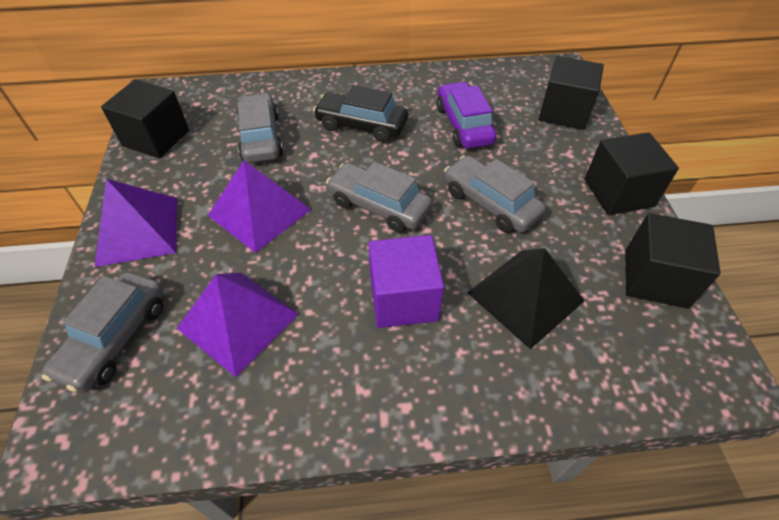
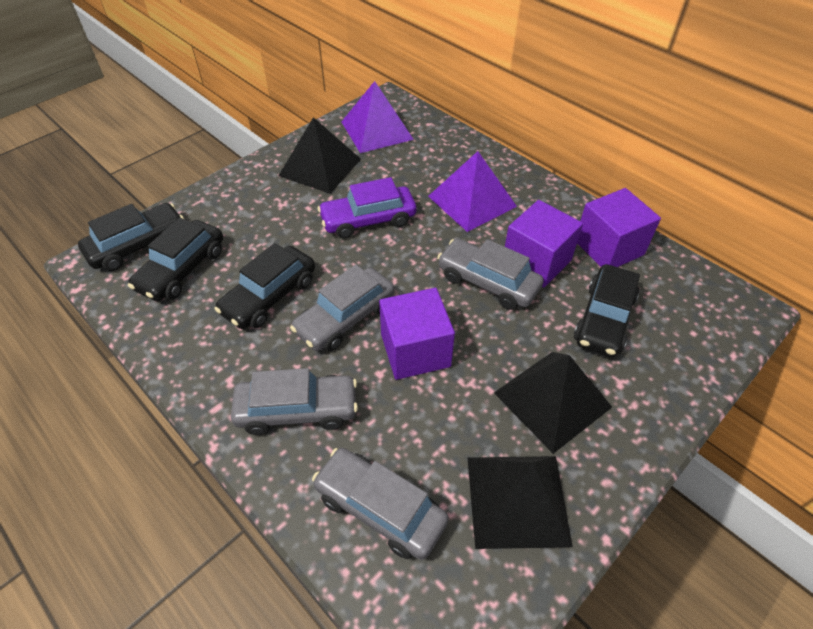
black car: [313,85,408,142] = 1 -> [78,203,184,271] [128,218,223,301] [214,243,315,329] [574,264,640,357] = 4
black cube: [101,80,189,158] [539,56,604,130] [585,132,679,215] [625,213,721,309] = 4 -> none = 0
black pyramid: [467,248,585,349] = 1 -> [279,117,361,194] [468,456,573,549] [494,352,612,454] = 3
purple cube: [369,235,444,328] = 1 -> [379,288,455,380] [505,200,583,288] [577,188,661,267] = 3
purple pyramid: [95,179,177,267] [177,272,299,377] [208,160,311,253] = 3 -> [341,81,414,153] [428,151,517,232] = 2

